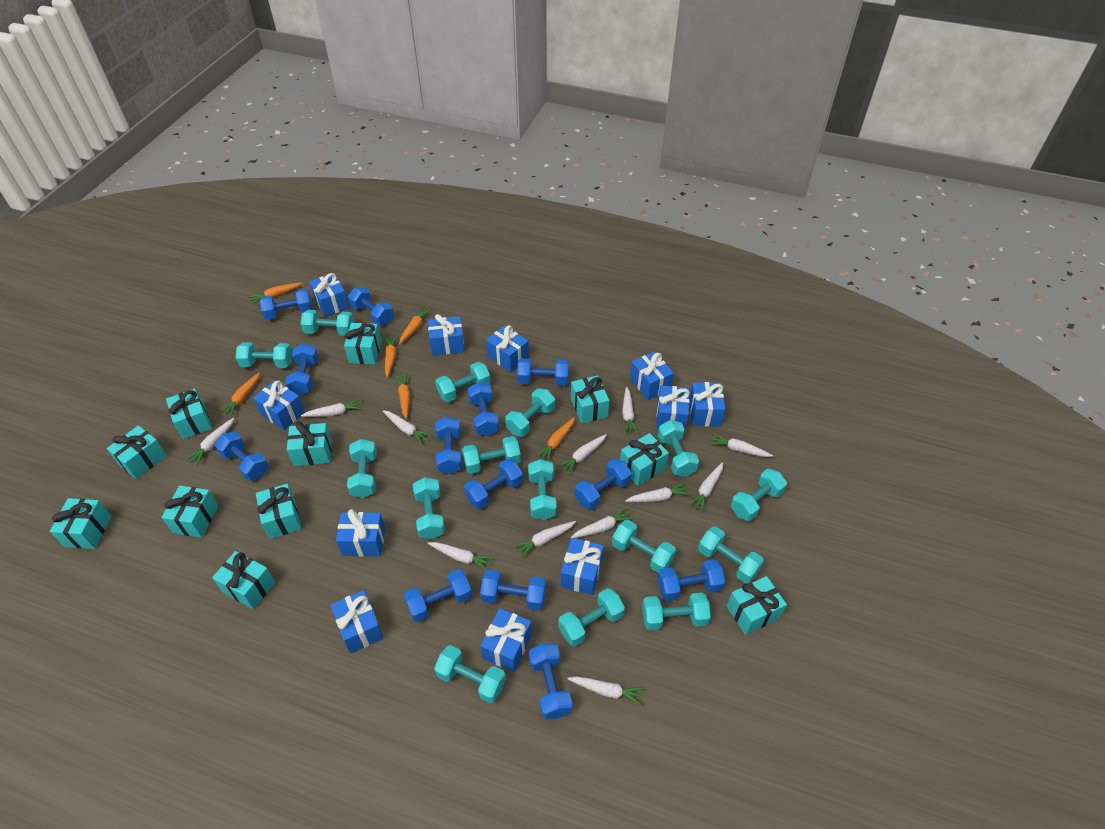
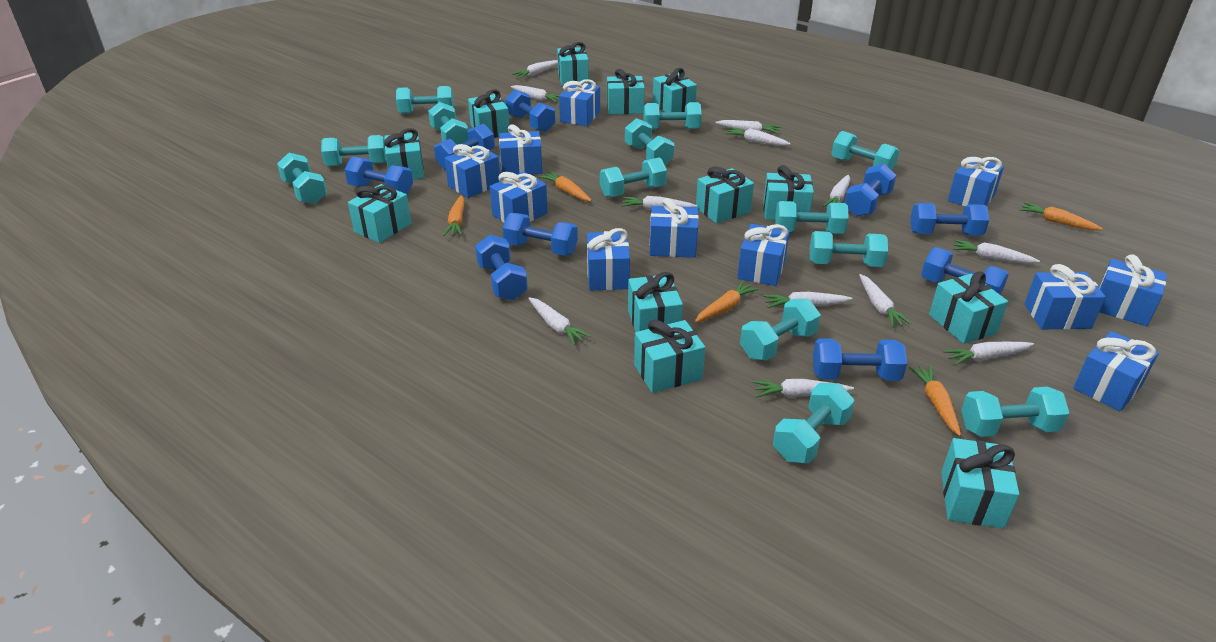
blue dumbbell: [215,431,269,481] [259,289,312,320] [285,343,318,395] [348,287,394,326] [404,569,472,622] [435,417,462,474] [464,459,523,509] [468,382,499,436] [480,570,546,610] [517,358,569,386] [529,643,572,719] [575,459,632,510] [657,559,725,601] = 13 -> [344,156,413,194] [434,124,495,170] [475,235,528,300] [503,213,578,256] [505,90,555,132] [813,338,907,381] [845,164,896,217] [910,203,989,236] [921,247,1009,295] = 9
orange carrot: [219,373,260,417] [249,282,302,305] [385,335,398,377] [394,373,410,419] [399,306,431,344] [535,417,575,461] = 6 -> [443,195,464,236] [539,171,592,201] [695,280,759,323] [909,365,961,436] [1020,202,1103,230] = 5
turquoise dumbbell: [236,342,292,368] [301,310,354,336] [347,439,377,498] [413,477,445,539] [434,645,506,703] [435,362,491,402] [462,436,521,474] [505,388,555,437] [528,459,557,520] [558,588,625,646] [612,520,676,573] [642,593,711,630] [658,420,699,477] [698,526,764,584] [731,469,787,521] = 15 -> [277,153,327,204] [321,135,386,166] [396,86,453,114] [428,102,468,144] [600,157,667,198] [625,118,674,165] [643,102,702,130] [740,299,821,361] [773,383,855,463] [775,201,849,234] [810,231,888,267] [831,131,899,170] [961,387,1069,437] = 13
turquoise gift: [50,498,111,549] [107,425,167,479] [161,485,218,538] [166,388,212,439] [212,551,275,609] [256,484,301,539] [287,421,332,466] [344,323,382,364] [571,375,610,424] [620,433,669,486] [727,576,787,635] = 11 -> [348,184,411,243] [384,128,424,180] [468,89,510,138] [557,42,589,86] [607,69,645,114] [628,272,683,332] [634,320,705,393] [653,68,697,112] [696,167,754,223] [763,165,814,220] [929,271,1008,344] [941,438,1019,529] = 12

